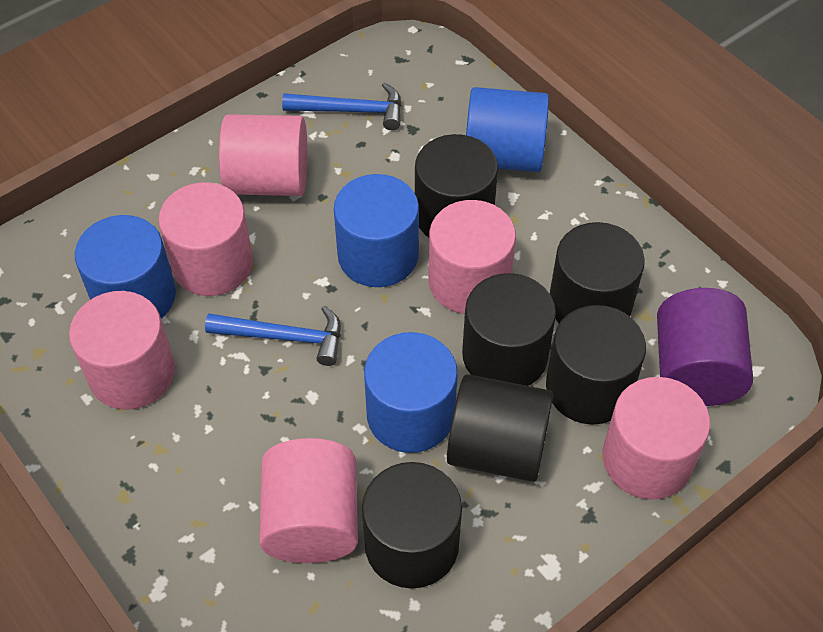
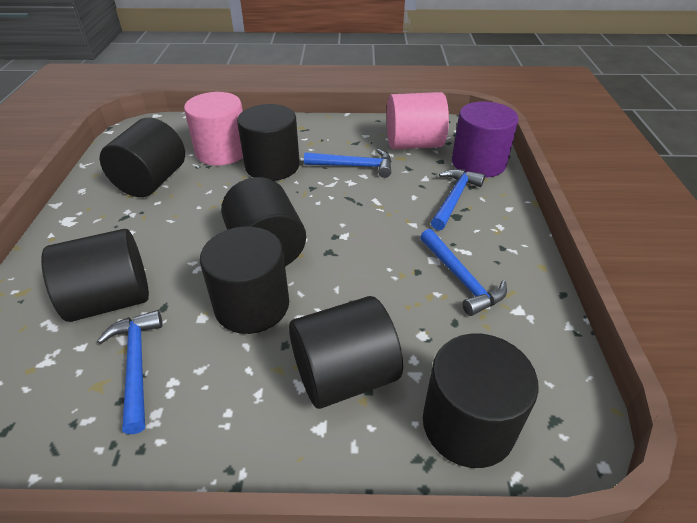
black cylinder: [362,462,462,588] [415,134,498,237] [447,374,553,482] [462,273,556,386] [546,305,646,425] [550,222,645,323] = 6 -> [41,229,149,322] [100,118,185,197] [200,226,289,334] [221,177,306,266] [237,104,300,181] [289,296,403,409] [423,333,539,468] = 7
blue cylinder: [75,215,176,319] [334,174,419,287] [364,332,458,453] [466,87,549,172] = 4 -> none = 0
blue hammer: [205,305,341,366] [282,82,402,130] = 2 -> [97,310,163,434] [304,149,391,178] [420,229,507,316] [431,169,485,230] = 4
pink cylinder: [69,291,175,410] [158,182,253,296] [219,114,307,196] [259,438,358,563] [428,200,516,314] [602,377,710,500] = 6 -> [184,92,243,166] [387,92,449,149] = 2

